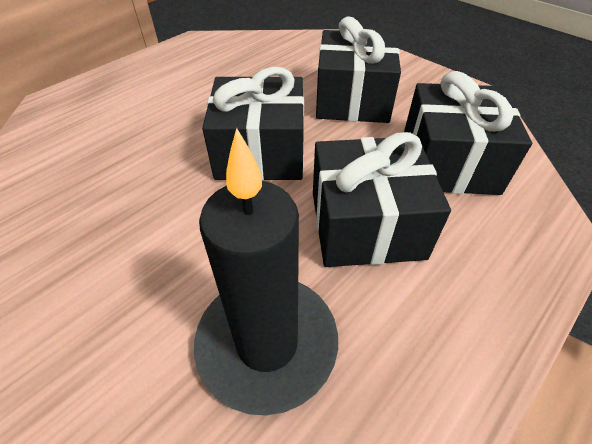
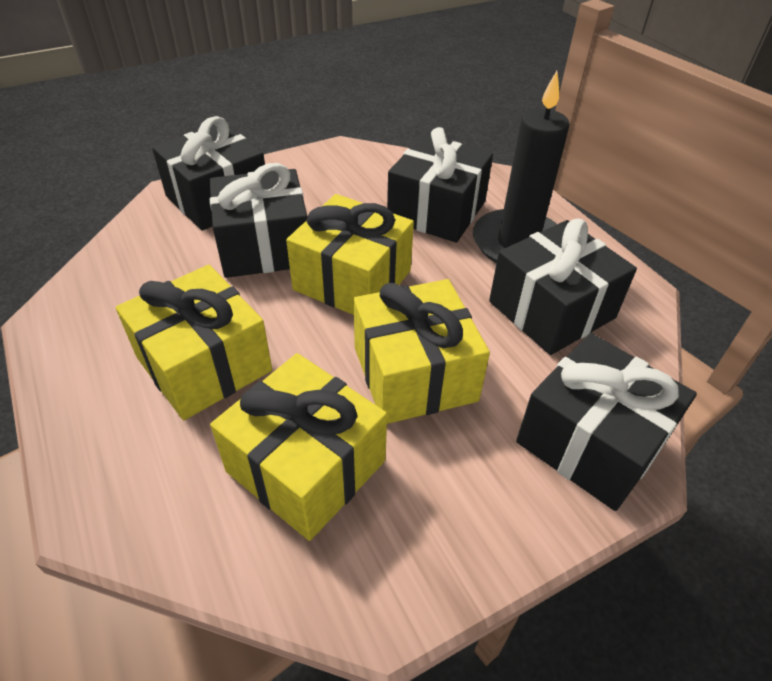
black gift: [202,67,304,181] [313,132,451,267] [316,17,401,123] [404,71,532,195] = 4 -> [152,116,265,231] [209,163,308,278] [387,127,493,243] [489,219,637,355] [516,333,697,511] = 5
yellow gift: none = 0 -> [116,265,272,420] [210,353,387,541] [286,194,414,315] [353,279,490,424] = 4

